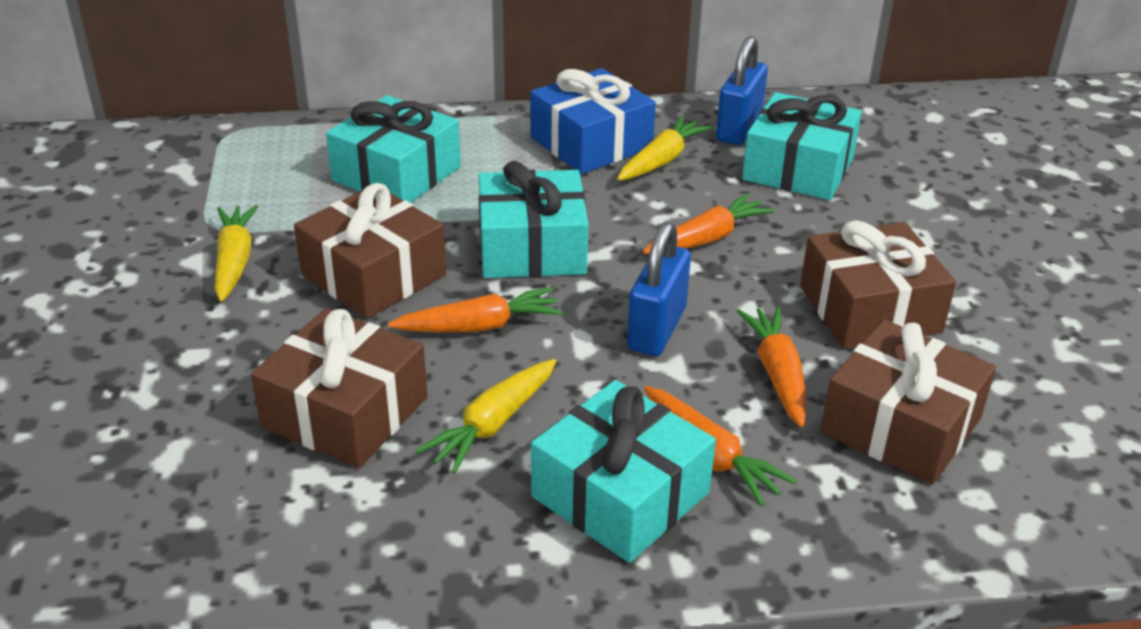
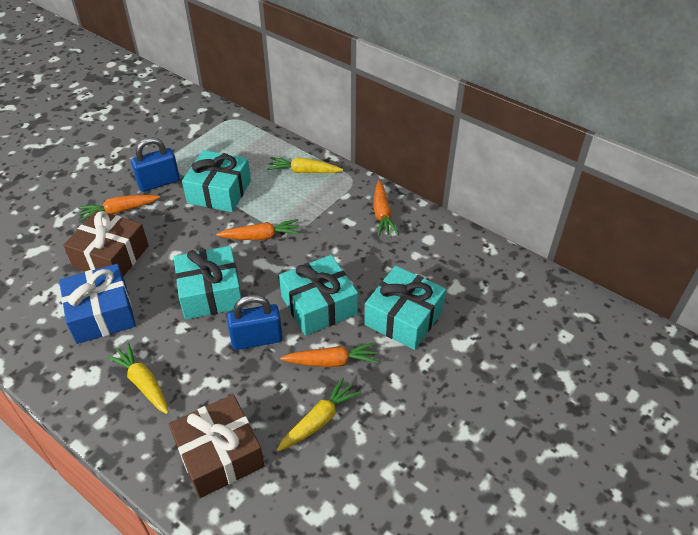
brown gift: [251,308,428,468] [294,183,446,319] [800,220,956,349] [820,320,996,484] = 4 -> [63,210,149,277] [169,394,264,498] = 2

